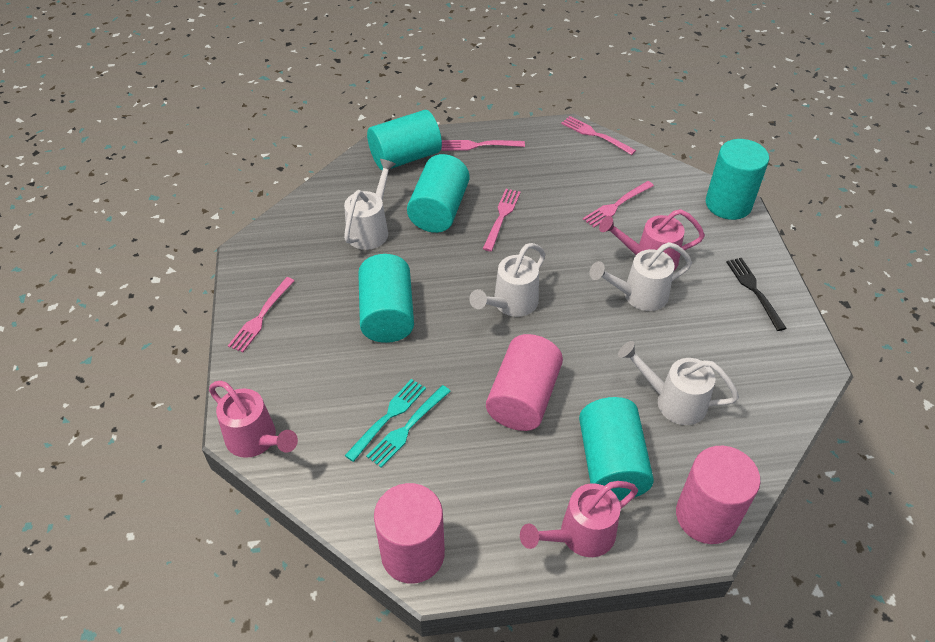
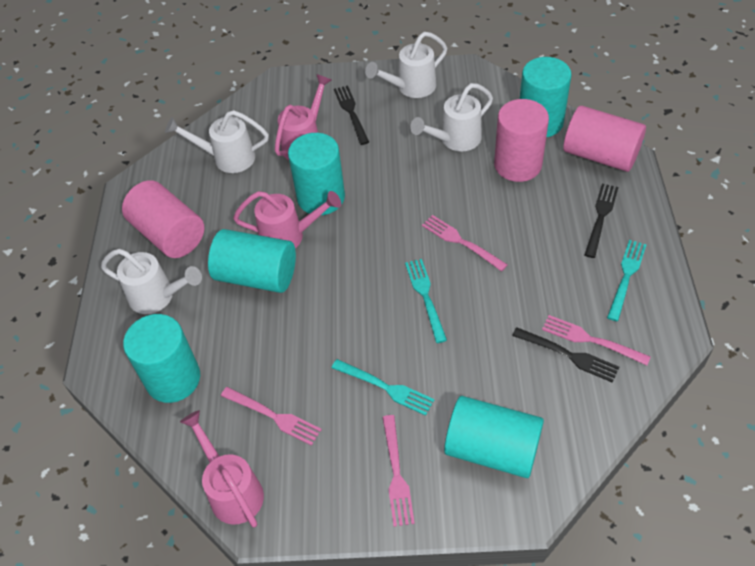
black fork: [726,258,787,331] = 1 -> [334,85,369,145] [512,327,619,383] [585,184,619,258] = 3
pink fork: [228,277,295,352] [441,140,525,151] [483,189,521,251] [561,116,636,155] [583,181,654,228] = 5 -> [221,387,322,446] [382,415,415,527] [422,215,508,271] [542,315,651,365] = 4
turquoise fork: [345,379,426,462] [366,385,451,467] = 2 -> [332,359,435,416] [405,259,447,343] [607,240,647,321] = 3

